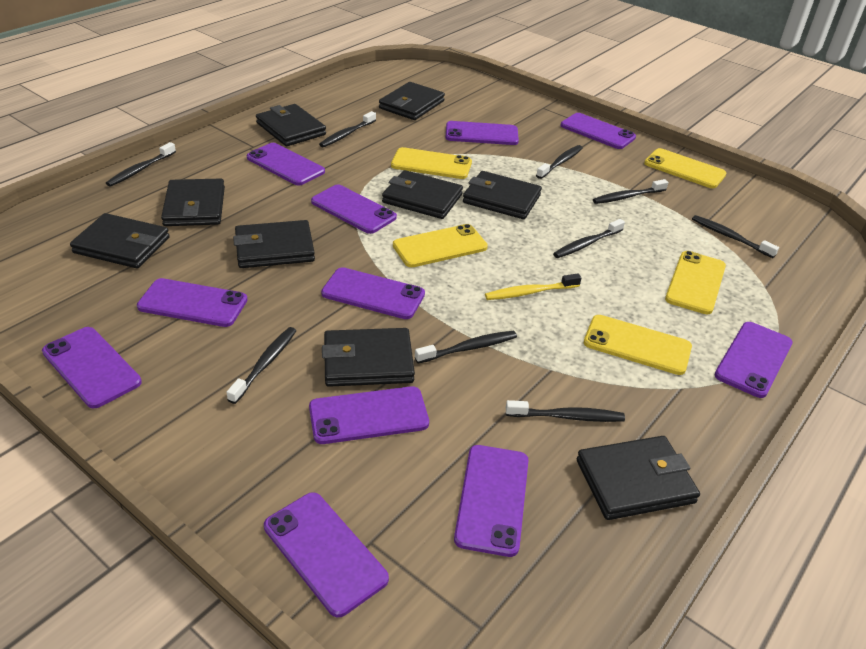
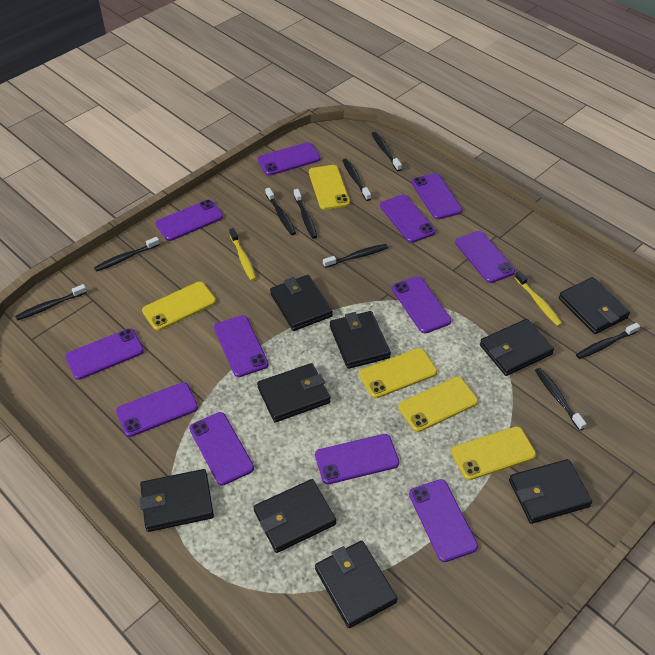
purple phone: [42,327,142,409] [137,278,248,327] [247,143,325,185] [264,492,389,617] [309,386,429,444] [311,185,397,234] [321,267,425,319] [446,121,519,145] [454,445,529,557] [560,113,636,149] [715,322,793,398] = 11 -> [65,328,144,380] [116,382,198,437] [155,200,223,241] [189,412,254,486] [214,315,269,377] [257,142,321,176] [315,434,399,484] [380,194,436,243] [392,276,451,333] [409,479,478,562] [412,173,462,219] [455,231,515,283] = 12
yellow toothbrush: [485,273,581,300] = 1 -> [229,228,256,281] [515,271,562,326] = 2

